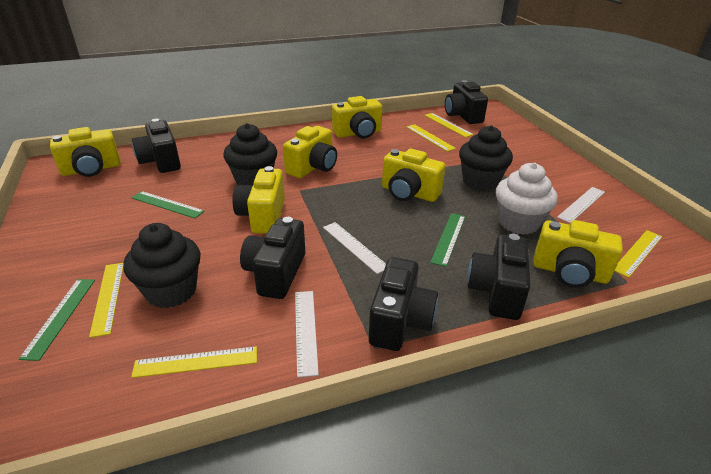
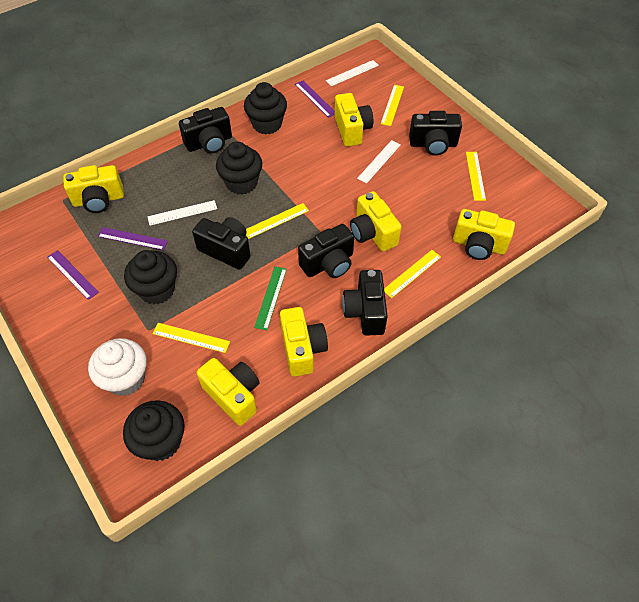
black cupcake: [123,223,201,308] [223,123,277,185] [459,125,513,191] = 3 -> [123,400,185,461] [124,250,177,305] [216,141,262,195] [244,82,287,134] = 4
green ruler: [19,279,95,361] [131,191,204,218] [430,213,465,267] = 3 -> [254,266,287,330] = 1
purple ruler: none = 0 -> [47,250,99,300] [98,227,168,250] [295,80,335,118] = 3

